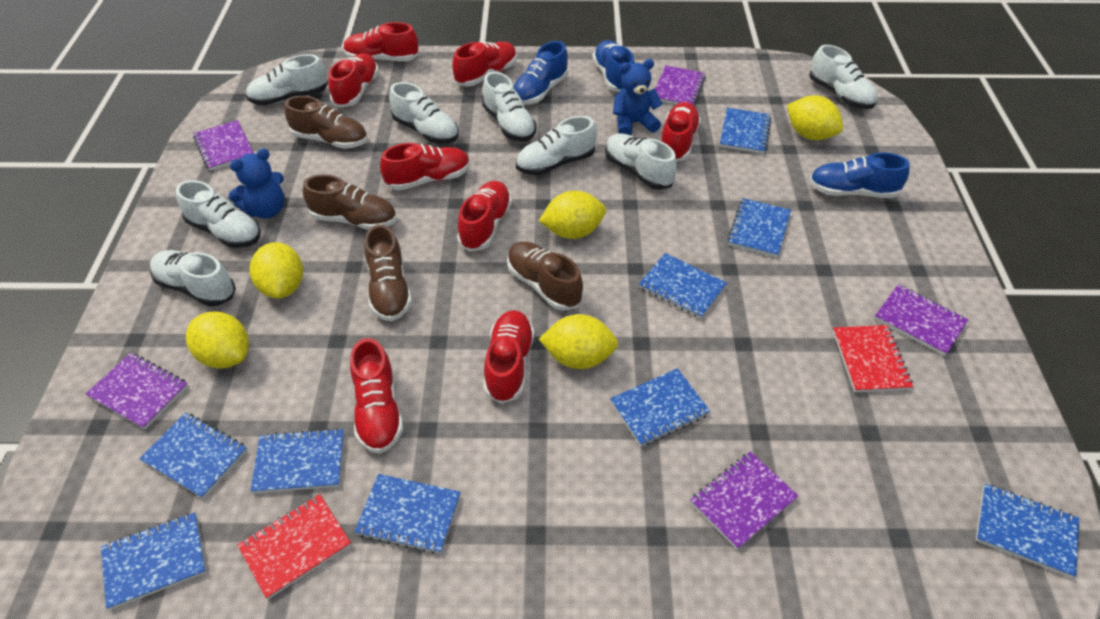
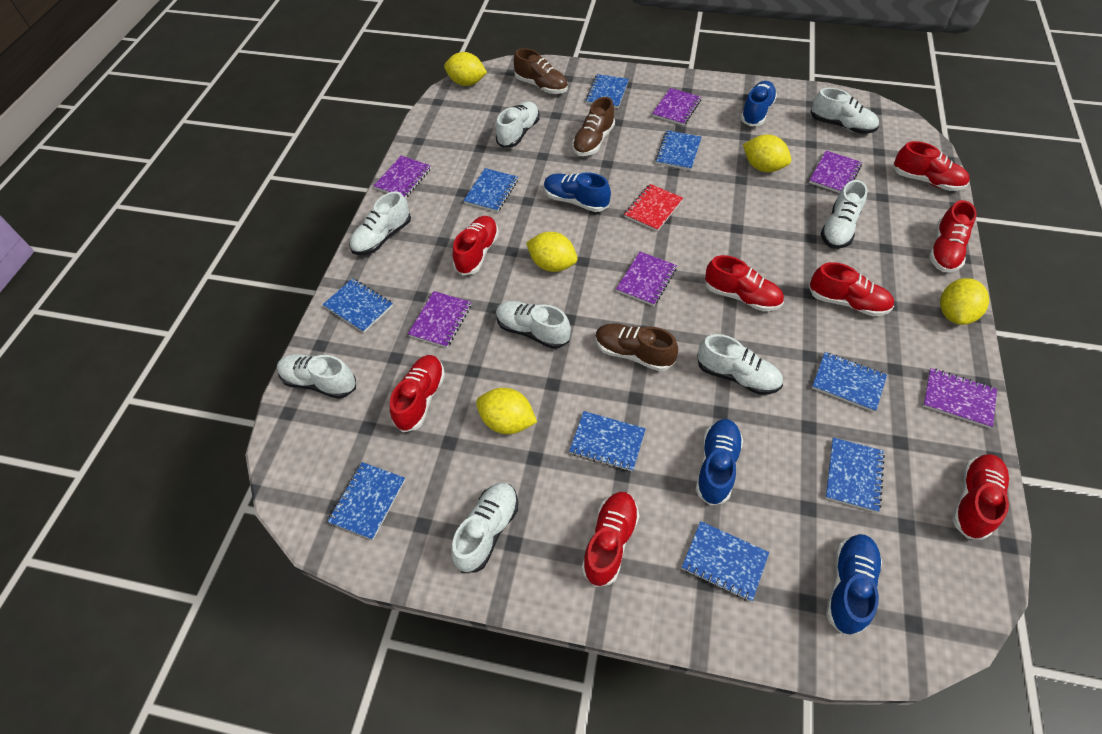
blue shoe: [514,41,568,105] [592,40,635,92] [809,152,910,198] = 3 -> [544,172,611,212] [696,419,743,506] [740,81,777,126] [826,534,882,635] = 4
blue teddy bear: [228,149,284,219] [613,59,663,135] = 2 -> none = 0
brown shoe: [284,96,368,149] [303,174,397,230] [364,225,412,321] [507,241,583,311] = 4 -> [514,48,568,94] [572,97,615,156] [595,323,678,371] = 3
purple notebook: [86,353,188,429] [193,120,254,171] [655,65,706,105] [690,451,798,550] [874,284,968,356] = 5 -> [374,156,431,199] [408,291,471,348] [616,252,677,306] [652,88,701,126] [809,151,862,193] [923,368,997,428] = 6
red notebook: [237,494,351,599] [833,325,913,392] = 2 -> [624,184,683,232] = 1

